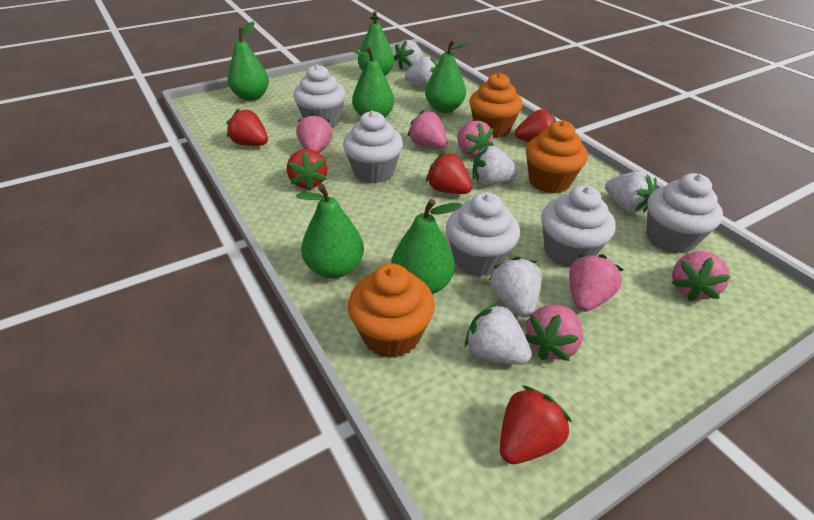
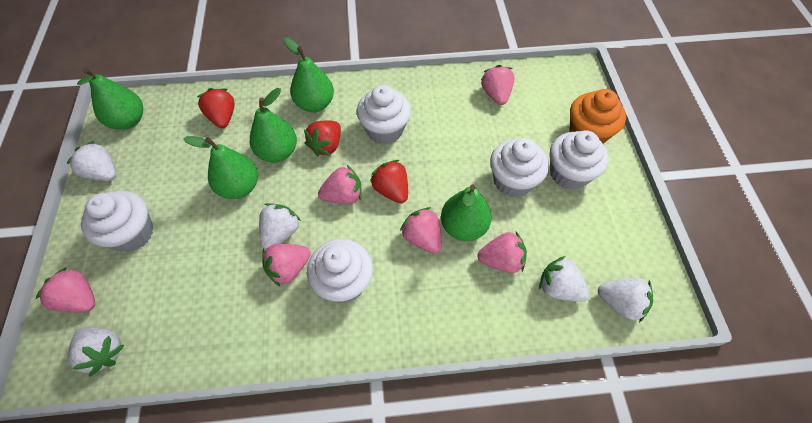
green pear: [228,21,269,101] [296,184,364,278] [351,47,394,118] [358,11,395,76] [391,199,462,294] [425,40,470,113] = 6 -> [77,68,143,130] [183,136,258,199] [250,88,297,162] [284,37,334,112] [441,185,492,241] = 5
orange cupcake: [348,263,435,358] [470,73,522,138] [526,120,588,193] = 3 -> [569,89,626,144] = 1
red strawberry: [226,108,268,146] [287,149,327,191] [426,152,472,194] [500,385,572,464] [515,109,556,142] = 5 -> [197,88,234,128] [304,120,341,156] [370,160,408,203] = 3
white strawberry: [394,40,423,70] [405,56,437,88] [465,302,532,365] [473,146,518,185] [489,257,542,318] [605,171,657,213] = 6 -> [67,141,116,181] [68,327,124,377] [259,203,301,249] [539,256,589,302] [598,278,653,323] = 5

